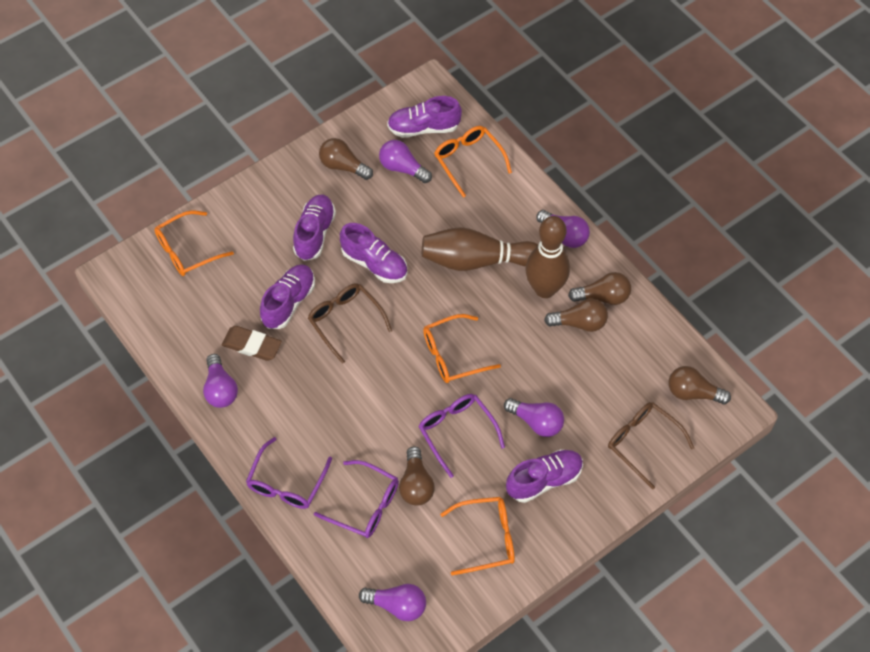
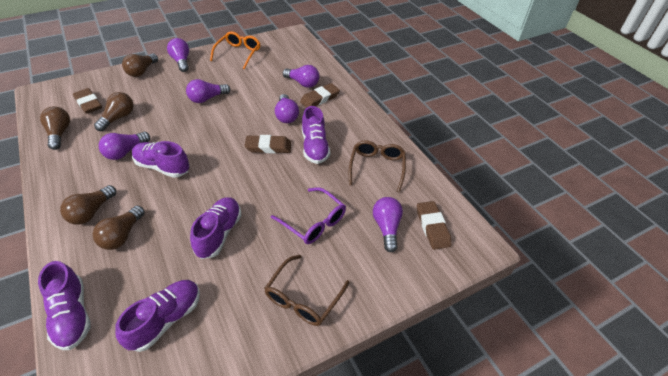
brown bowling pin: [422,227,539,271] [526,216,570,298] = 2 -> none = 0
brown eraser: [222,326,282,361] = 1 -> [73,88,102,114] [245,135,291,153] [300,83,340,108] [417,201,451,250] = 4
orange glasses: [154,210,234,276] [423,314,501,383] [434,126,512,198] [440,497,515,575] = 4 -> [210,31,261,69] = 1
purple glasses: [246,437,332,509] [314,460,399,538] [418,394,505,478] = 3 -> [271,187,346,244] = 1
purple light bulb: [203,354,238,408] [359,584,426,621] [379,140,432,183] [504,398,564,437] [536,210,590,248] = 5 -> [99,132,150,160] [167,38,189,72] [186,79,230,103] [275,94,299,123] [283,65,319,88] [373,197,403,252] = 6

